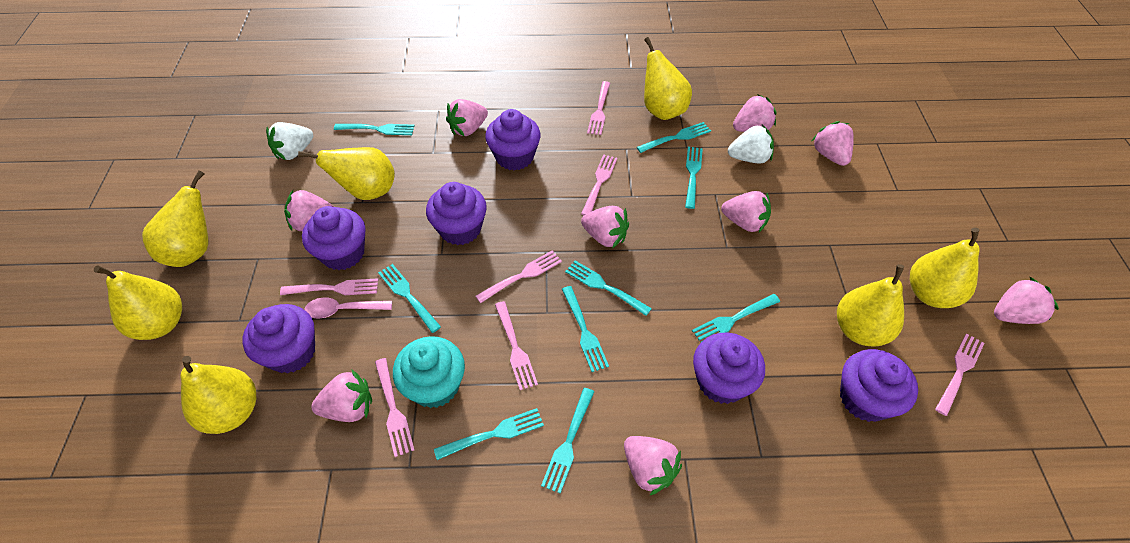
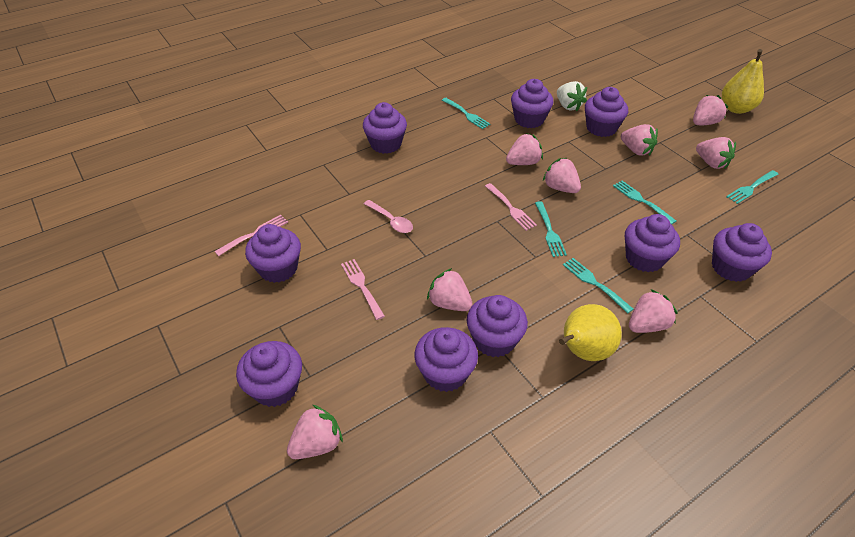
pink fork: [280,278,379,295] [375,358,415,457] [476,250,562,303] [495,301,538,390] [581,154,617,215] [587,81,610,135] [935,333,984,416] = 7 -> [214,215,288,256] [341,259,385,320] [485,183,537,231] = 3
pink strawberry: [284,190,334,231] [311,370,372,422] [446,99,488,136] [581,206,629,249] [624,436,682,496] [721,191,771,232] [733,94,777,132] [812,121,854,166] [994,277,1059,324] = 9 -> [287,405,343,459] [427,268,473,311] [506,133,543,165] [543,158,581,193] [621,124,658,156] [629,289,678,333] [693,95,728,125] [696,137,736,169] = 8
purple cupcake: [242,304,315,374] [302,206,366,270] [426,182,487,245] [485,109,541,171] [693,333,765,404] [840,349,918,422] = 6 -> [236,341,302,407] [245,224,301,283] [363,102,407,154] [414,327,478,392] [467,295,528,357] [511,79,554,128] [585,87,628,137] [625,214,680,272] [712,223,772,282] = 9
turquoise cupcake: [393,336,465,408] = 1 -> none = 0
turquoise fork: [334,124,415,135] [378,264,441,333] [434,408,544,460] [541,388,594,493] [562,286,609,372] [565,261,652,316] [637,122,711,153] [685,147,703,209] [692,294,780,343] = 9 -> [442,98,491,129] [535,201,567,257] [563,258,633,314] [613,181,676,224] [726,170,779,204] = 5
white strawberry: [266,122,313,160] [728,125,774,163] = 2 -> [557,81,587,111] = 1
yellow pear: [94,265,182,340] [142,170,209,267] [180,356,256,434] [298,147,395,200] [644,37,692,120] [837,264,904,347] [910,228,980,308] = 7 -> [559,304,622,361] [722,49,764,114] = 2

